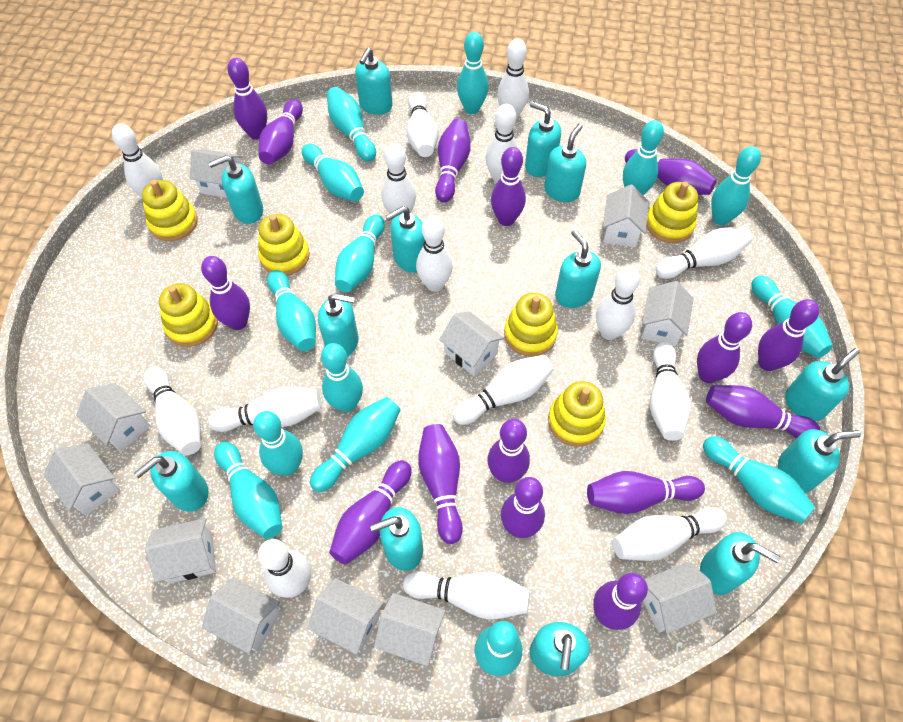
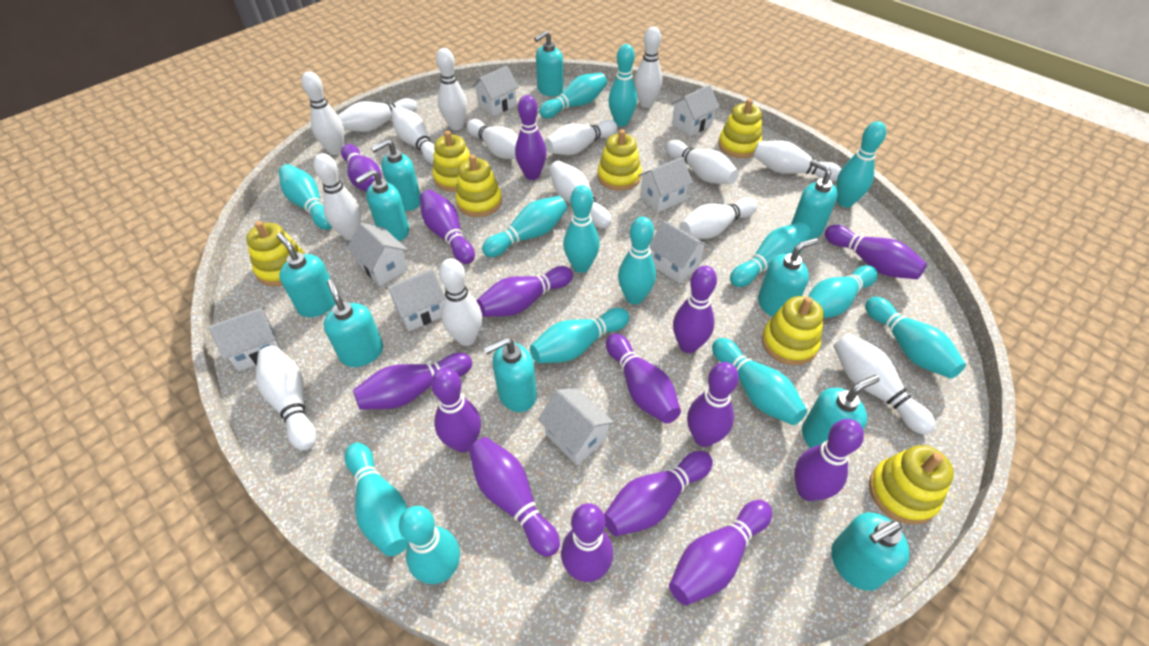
turquoise soap dispenser: [134,451,209,512] [208,155,263,224] [318,293,359,357] [355,48,393,115] [370,507,423,571] [386,206,425,273] [525,101,561,177] [530,622,590,676] [544,124,586,202] [555,230,601,308] [700,532,781,595] [778,429,861,493] [785,348,860,421] = 13 -> [277,233,336,317] [323,279,383,367] [355,169,409,241] [371,139,421,211] [484,337,537,412] [534,31,564,97] [758,238,818,317] [791,160,838,240] [802,375,880,448] [831,512,910,591] = 10
white house: [43,443,120,516] [76,383,150,452] [145,518,216,584] [190,150,243,198] [202,577,281,654] [307,578,384,655] [374,593,446,666] [439,311,504,376] [603,185,648,247] [641,281,694,346] [643,561,717,634] = 11 -> [209,307,281,371] [347,223,408,286] [385,269,445,331] [472,66,519,116] [538,388,614,465] [638,157,693,212] [649,220,709,283] [670,85,720,136] = 8
yellow stacking toy: [142,180,198,241] [159,283,218,347] [258,214,310,276] [504,293,558,356] [548,381,606,447] [646,182,698,243] = 6 -> [246,221,304,286] [432,131,470,192] [455,155,502,217] [598,129,642,191] [718,99,762,158] [762,296,824,365] [869,445,954,525] = 7

